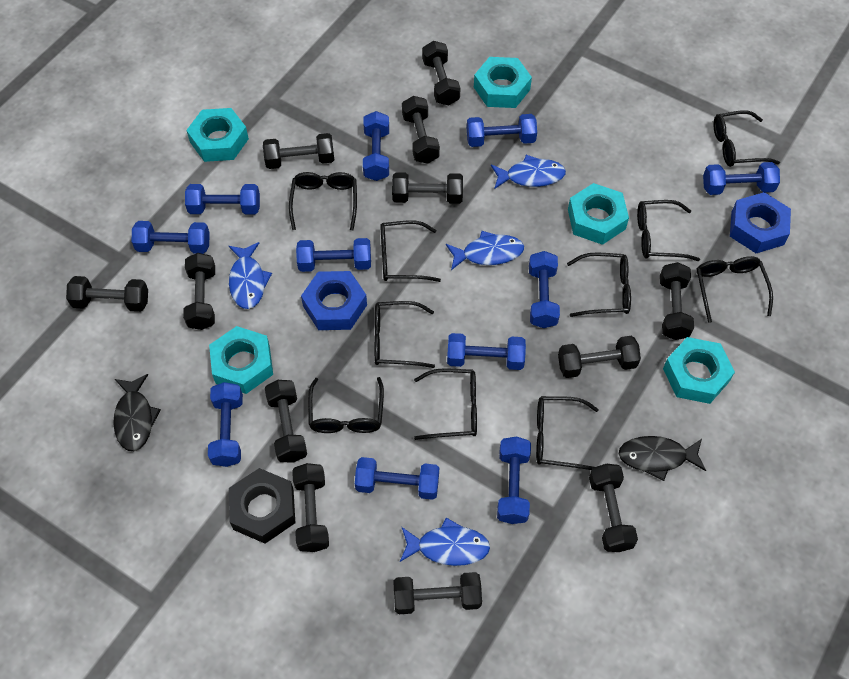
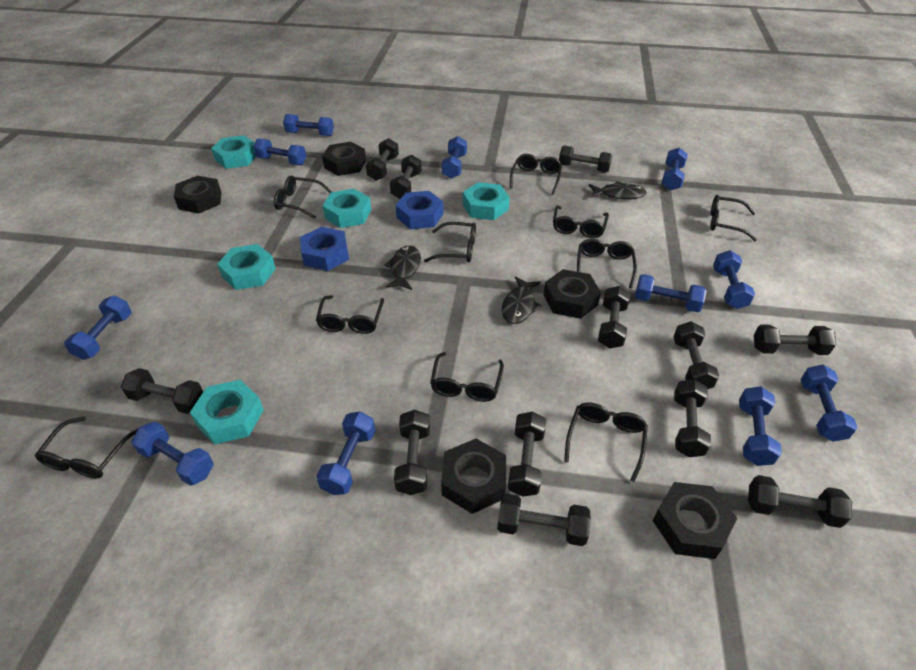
black fish: [113,374,161,451] [619,436,706,481] = 2 -> [384,245,421,290] [502,277,542,324] [589,181,647,200] = 3
black nut: [229,468,295,544] = 1 -> [174,176,221,214] [322,142,366,176] [441,439,506,514] [544,269,601,319] [652,482,737,559] = 5
blue fish: [229,242,272,309] [400,518,490,566] [446,231,524,270] [491,155,566,189] = 4 -> none = 0

